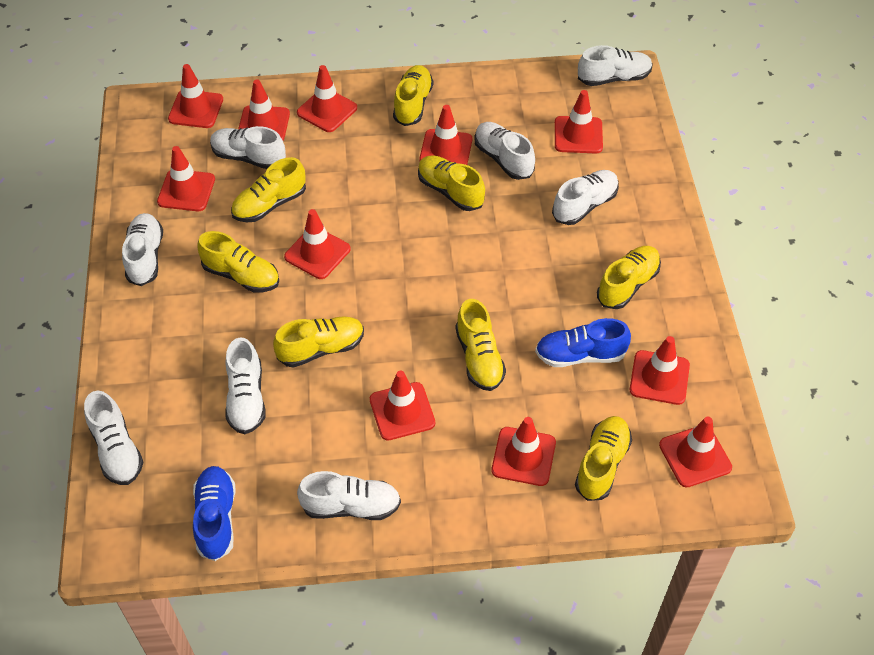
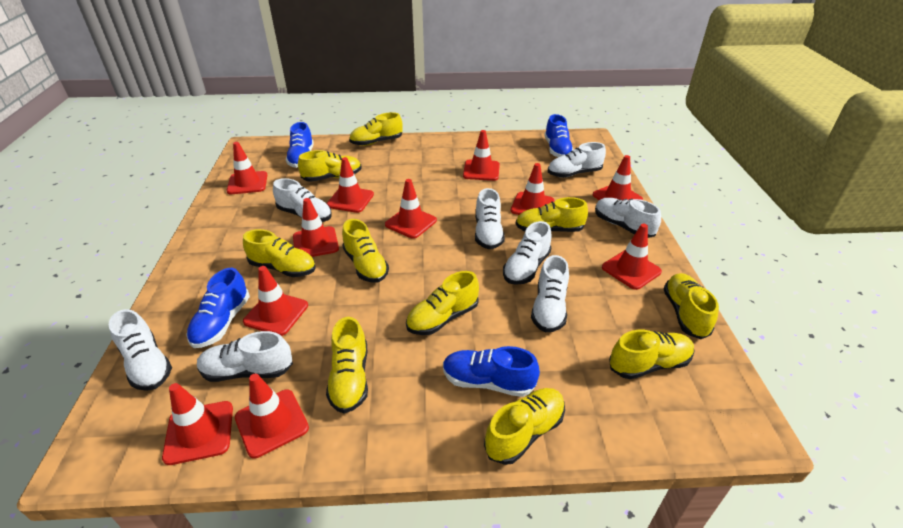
blue shoe: [193,466,235,561] [535,318,631,367] = 2 -> [186,268,250,348] [286,122,314,168] [443,346,540,397] [544,114,574,157] = 4
yellow shoe: [197,231,279,293] [231,157,306,222] [273,316,364,368] [393,65,433,126] [418,155,485,211] [455,299,506,391] [575,416,632,501] [597,246,661,309] = 8 -> [243,229,316,277] [298,150,362,182] [326,317,368,414] [342,219,389,283] [349,112,403,146] [406,271,479,335] [484,388,565,465] [516,197,588,232] [609,330,695,379] [664,273,719,339] = 10

